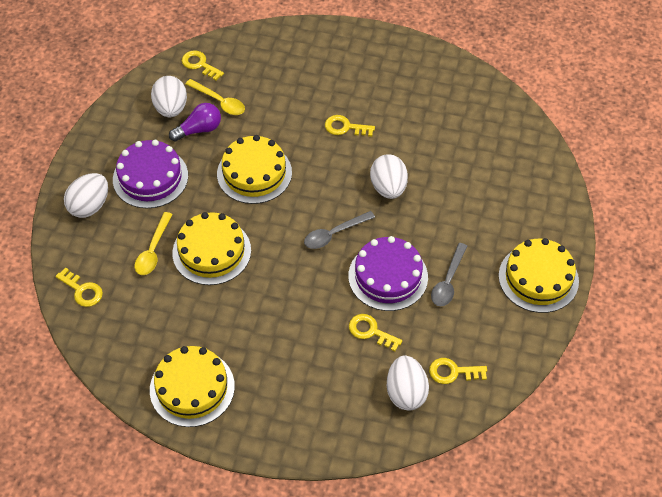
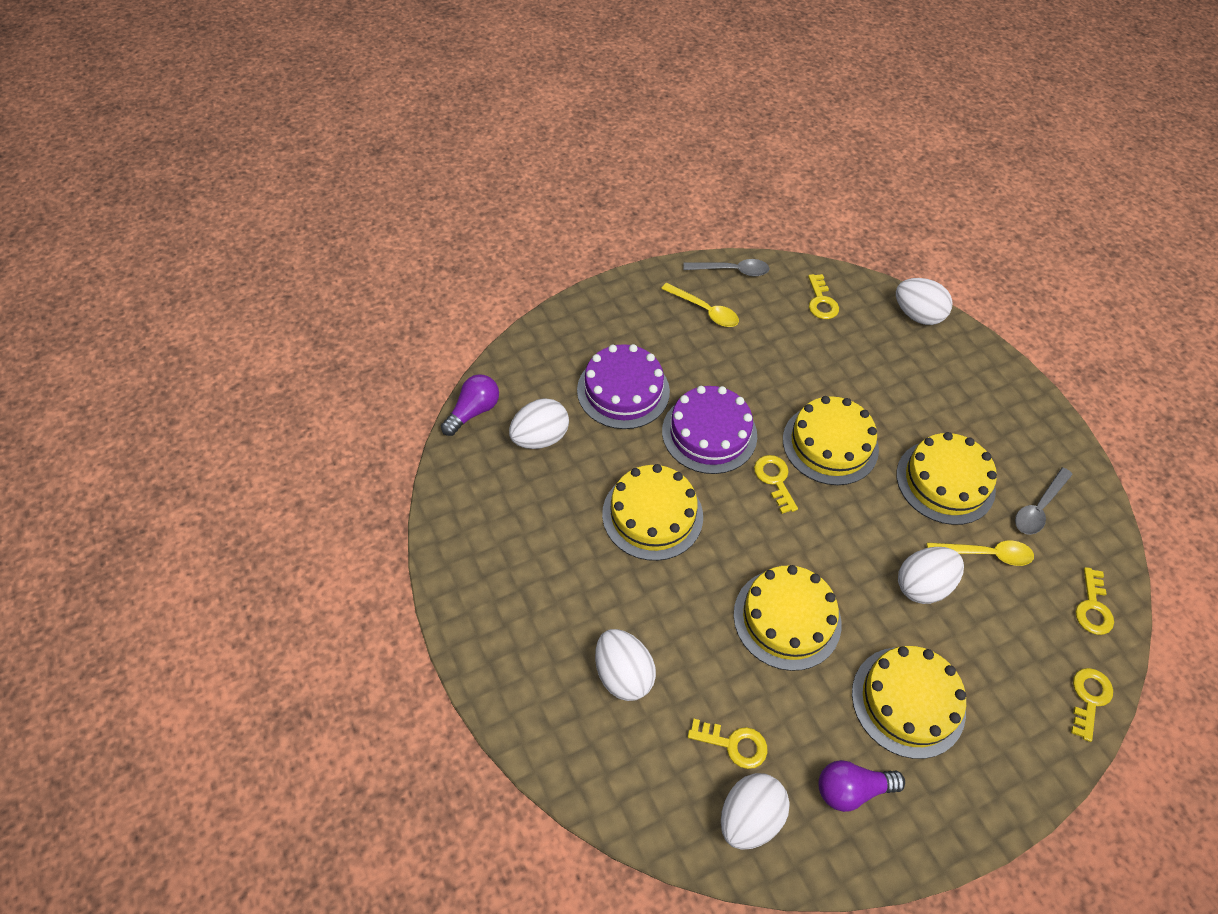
purple light bulb: [169,103,221,142] = 1 -> [441,374,499,436] [818,760,905,812] = 2
white egg: [64,173,108,218] [151,76,187,117] [370,155,408,199] [387,355,429,411] = 4 -> [509,398,569,449] [595,629,656,701] [721,773,790,850] [896,278,953,325] [898,547,964,604] = 5
yellow cake: [150,346,235,427] [172,212,251,285] [217,135,292,204] [499,238,579,313] = 4 -> [602,464,703,561] [733,565,841,671] [783,396,879,485] [852,646,966,759] [896,432,997,525] = 5

